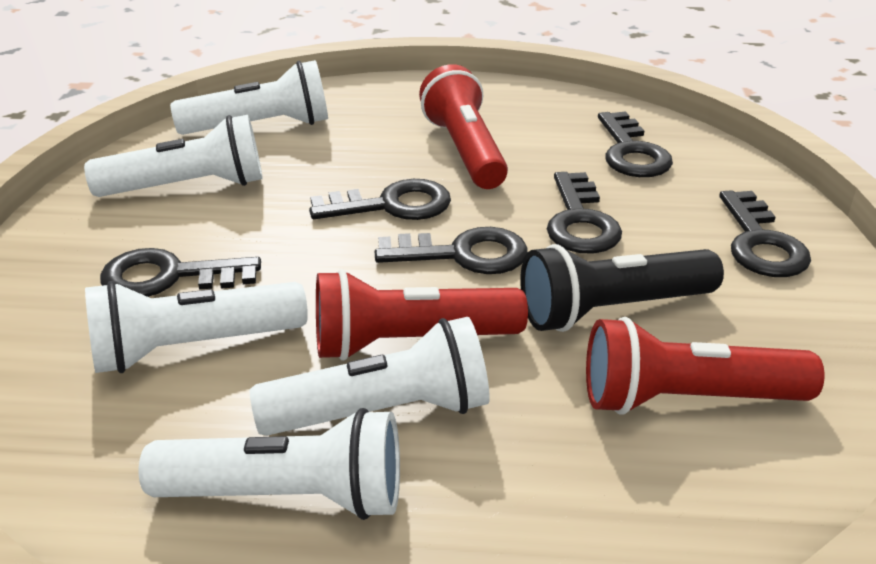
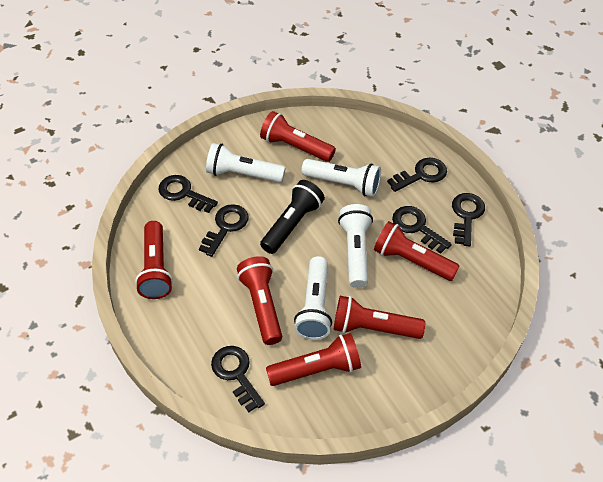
red flashlight: [316,269,528,361] [419,64,508,189] [586,317,825,415] = 3 -> [135,221,173,299] [237,256,282,345] [260,111,336,162] [266,333,361,386] [334,296,425,339] [374,221,459,281] = 6
white flashlight: [84,115,263,197] [85,281,308,373] [139,408,400,520] [170,60,328,135] [250,317,490,436] = 5 -> [206,143,286,183] [294,256,332,340] [302,159,381,197] [338,204,373,288] = 4

